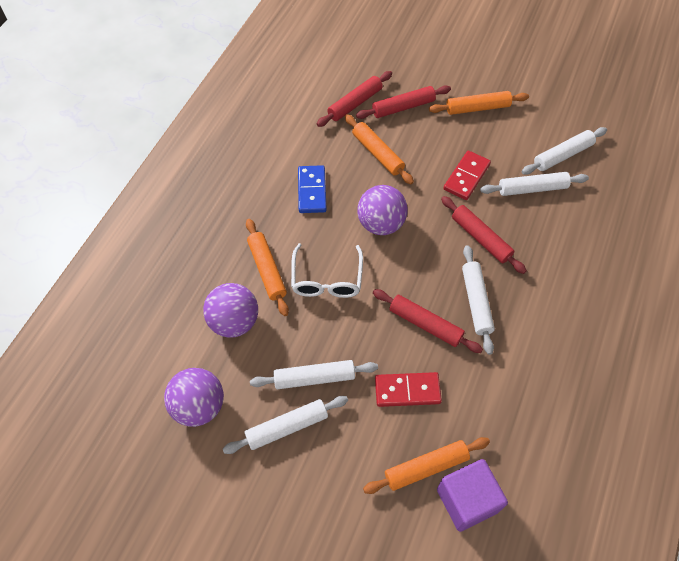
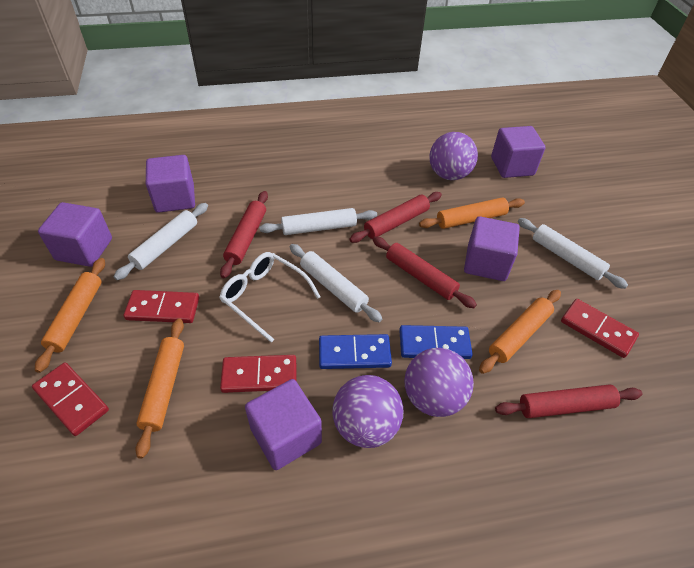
blue domino: [298,165,327,213] = 1 -> [319,334,392,369] [399,325,473,359] = 2
purple cube: [437,459,508,532] = 1 -> [38,202,112,267] [146,155,195,213] [245,379,322,470] [464,216,520,281] [491,126,545,178] = 5
red domino: [375,372,442,407] [443,151,491,200] = 2 -> [32,363,109,436] [123,290,199,323] [220,355,296,393] [561,299,639,358] = 4
white rolling pin: [223,396,348,454] [250,360,378,389] [462,245,495,355] [480,172,589,196] [522,127,607,175] = 5 -> [114,203,208,280] [259,208,377,235] [289,244,382,322] [518,218,628,289] = 4

